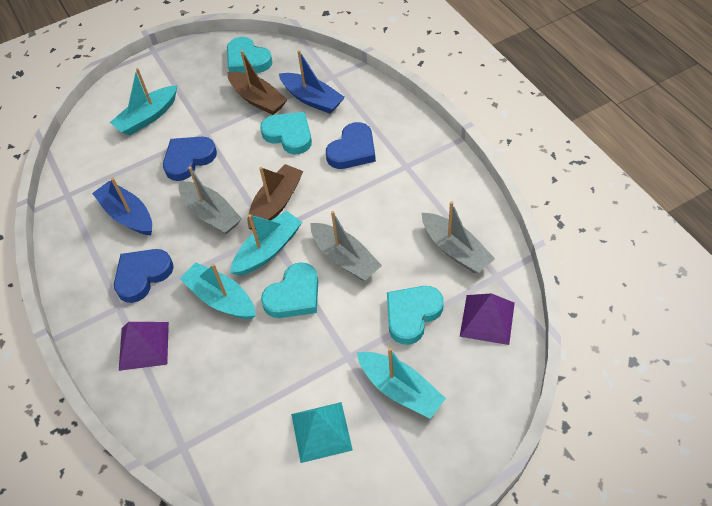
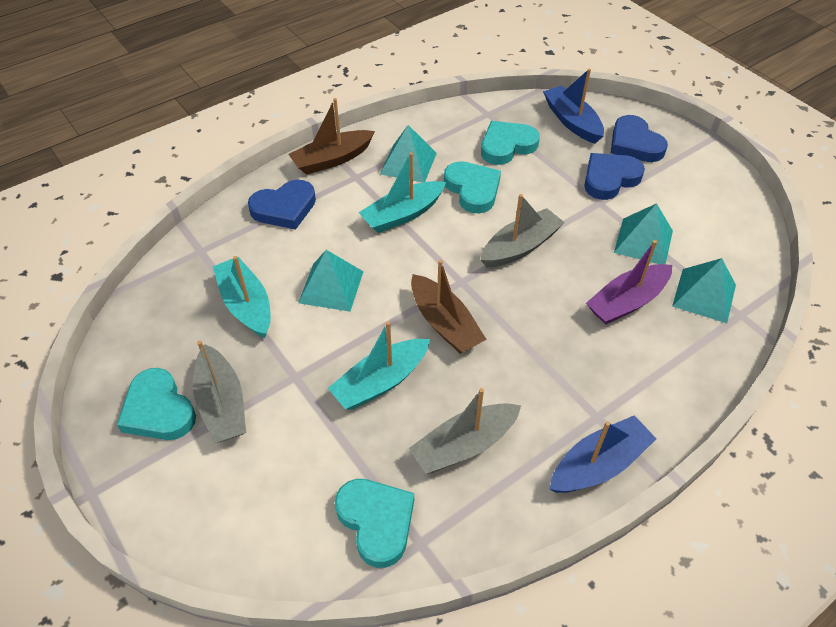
purple boat: none = 0 -> [586,240,672,324] = 1
purple pyramid: [119,322,169,371] [460,293,515,345] = 2 -> none = 0
turquoise boat: [110,68,177,136] [180,263,256,319] [230,211,302,276] [357,347,446,419] = 4 -> [213,256,271,338] [328,321,430,410] [358,152,446,233] = 3
turquoise pyramid: [291,402,353,463] = 1 -> [298,250,364,312] [380,125,437,183] [614,203,673,264] [672,258,736,323] = 4

